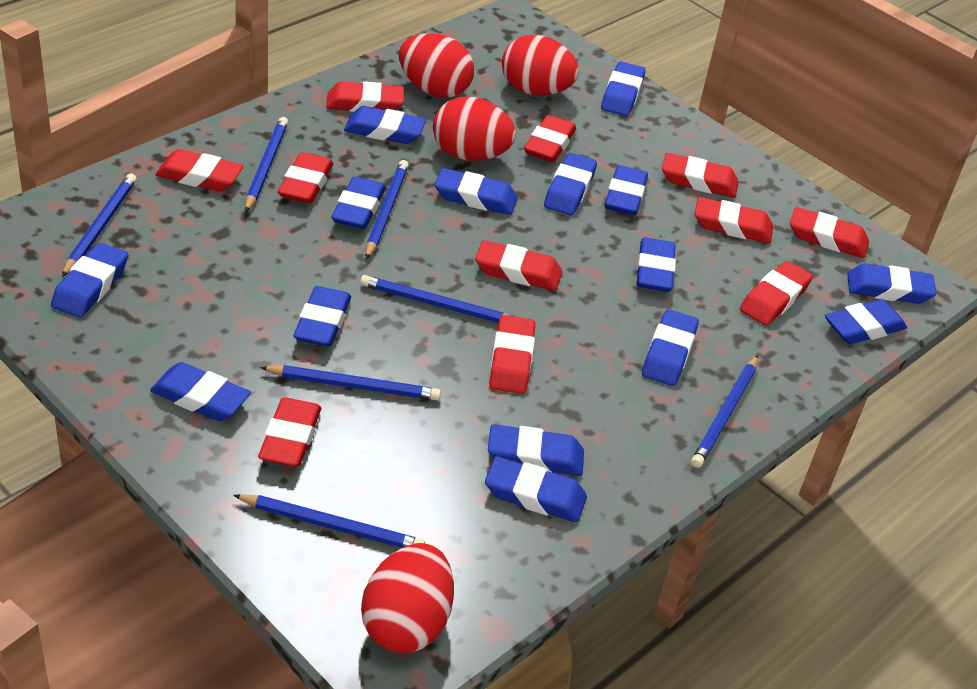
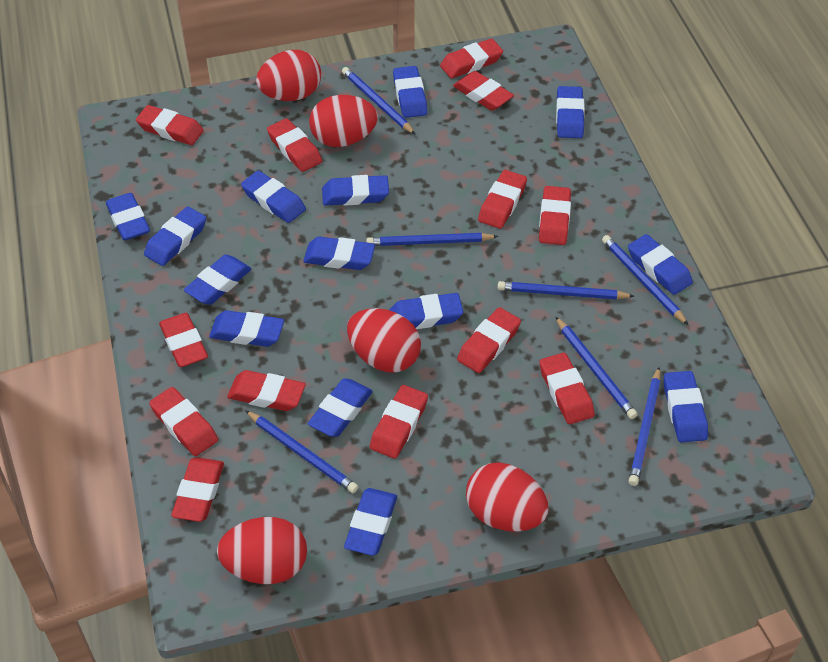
blue eraser: [51,243,128,318] [150,362,251,421] [293,286,351,347] [331,176,386,229] [344,106,426,144] [435,168,518,215] [485,456,587,522] [488,424,584,476] [544,153,597,215] [601,61,646,116] [605,165,648,216] [637,237,676,292] [642,309,699,386] [825,299,907,344] [847,263,936,304] = 15 -> [106,193,150,240] [144,207,206,266] [184,255,252,305] [209,310,284,347] [241,171,306,223] [303,237,375,270] [308,378,373,437] [322,175,389,206] [344,488,397,556] [389,293,463,329] [393,66,428,118] [556,86,585,138] [628,234,693,295] [664,371,708,442] = 14
red egg: [361,543,454,653] [399,33,474,98] [433,96,516,161] [502,35,579,96] = 4 -> [217,517,307,584] [256,50,321,101] [309,95,378,147] [347,308,421,373] [466,462,549,532] = 5
red eraser: [155,149,243,192] [258,397,321,467] [278,152,333,204] [326,81,404,112] [475,240,562,291] [489,315,535,394] [524,115,576,162] [662,153,739,198] [694,197,773,243] [740,261,813,326] [790,207,869,258] = 11 -> [136,105,204,145] [149,387,218,456] [159,313,208,367] [171,457,224,522] [227,370,306,411] [267,118,322,172] [370,385,428,459] [440,39,503,79] [453,71,514,111] [457,308,521,373] [478,170,527,229] [539,186,571,245] [539,353,595,424] = 13

